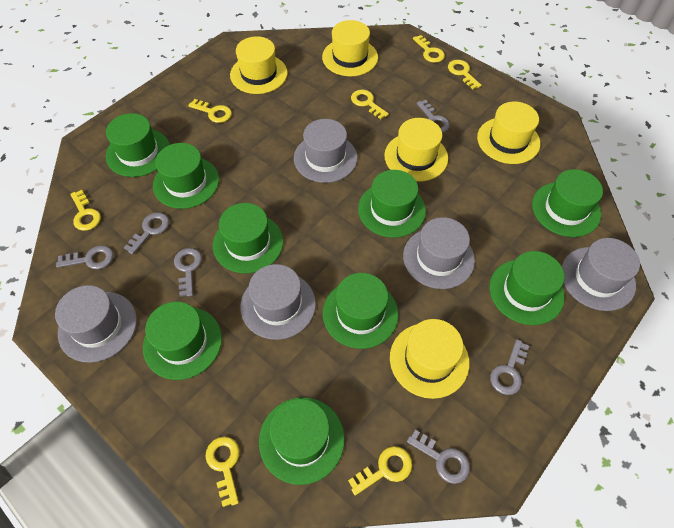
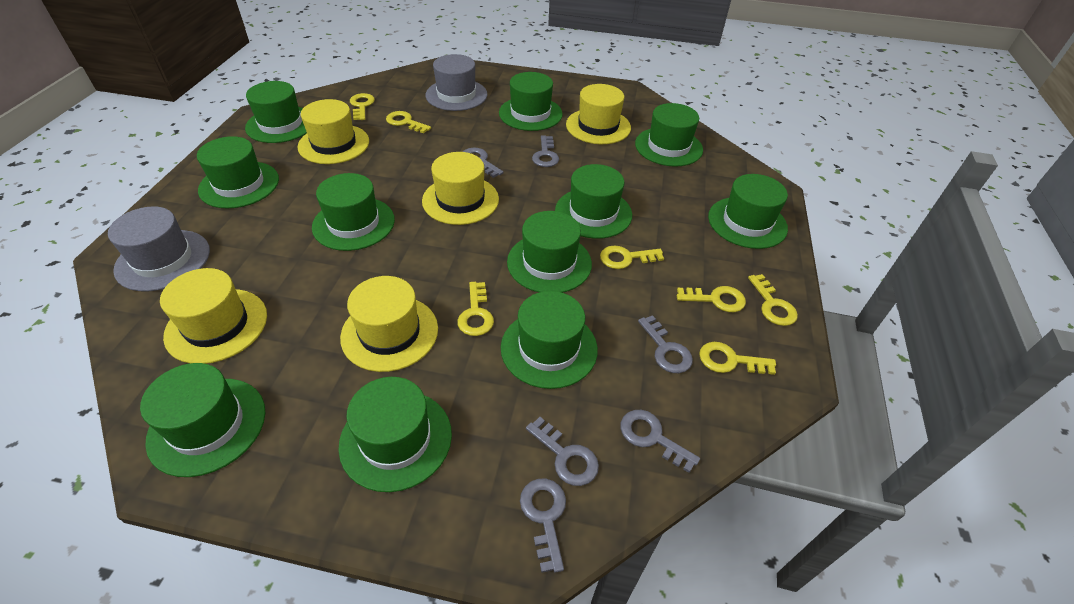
green hat: [106,113,170,177] [143,302,222,380] [153,143,219,209] [213,203,283,274] [259,397,345,485] [323,273,399,349] [358,170,426,238] [489,251,565,325] [532,169,603,237] = 9 -> [140,363,265,477] [197,136,279,209] [245,81,307,143] [312,173,395,251] [338,377,452,492] [499,72,563,131] [501,291,598,389] [507,211,592,293] [555,164,632,239] [635,103,703,167] [708,174,788,249] = 11
grey hat: [55,285,137,363] [240,264,316,340] [294,119,357,183] [403,217,475,289] [561,238,640,311] = 5 -> [108,207,210,292] [425,54,487,111] = 2

